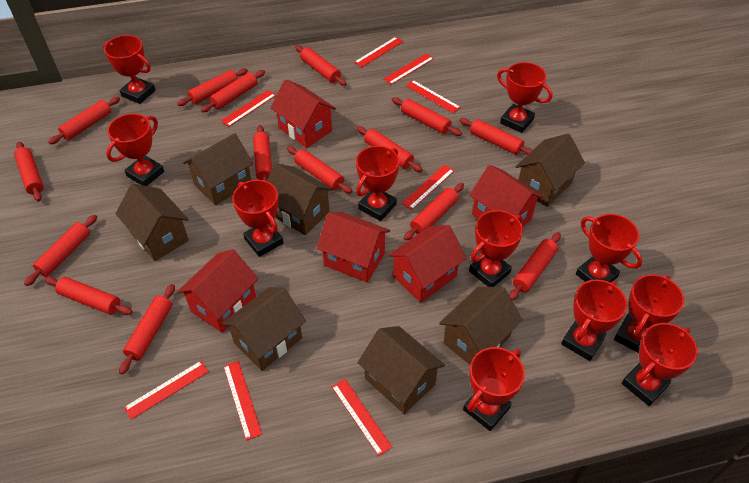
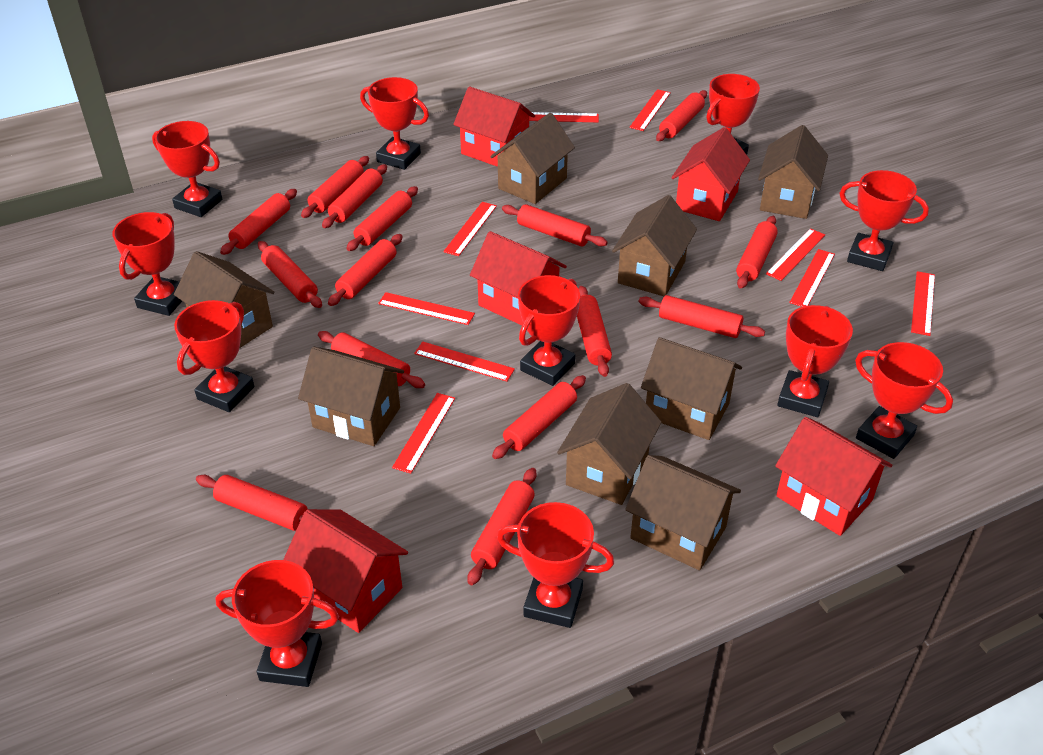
brown house: [115,184,189,261] [183,133,253,205] [222,287,306,371] [267,163,334,235] [357,326,445,414] [439,287,523,364] [515,134,585,207] = 7 -> [174,251,274,348] [298,347,404,446] [490,113,575,204] [557,383,662,505] [612,195,697,296] [625,455,741,570] [641,337,742,440] [758,125,828,219] = 8
red ruler: [124,361,209,420] [221,90,276,127] [223,361,262,441] [332,379,393,456] [354,37,403,67] [384,53,434,85] [402,165,455,210] [405,80,461,114] = 8 -> [378,292,475,325] [392,393,455,474] [414,342,515,382] [443,202,497,256] [529,112,599,122] [629,89,671,131] [766,228,825,281] [789,249,835,307] [911,271,935,336] = 9

